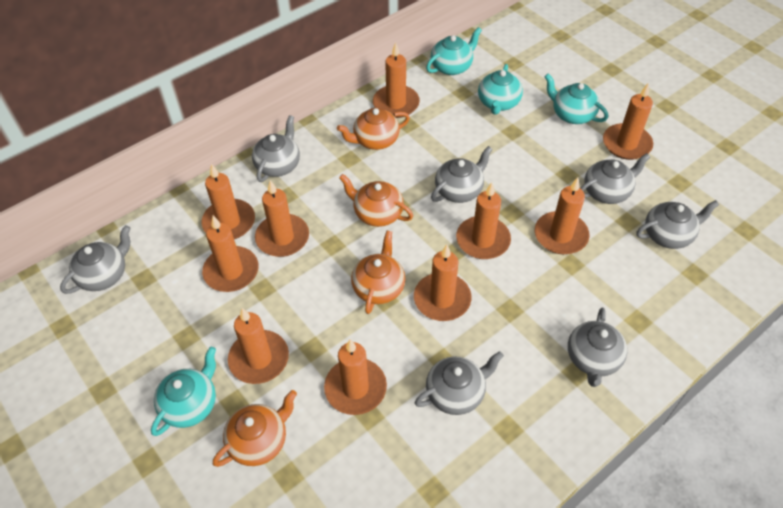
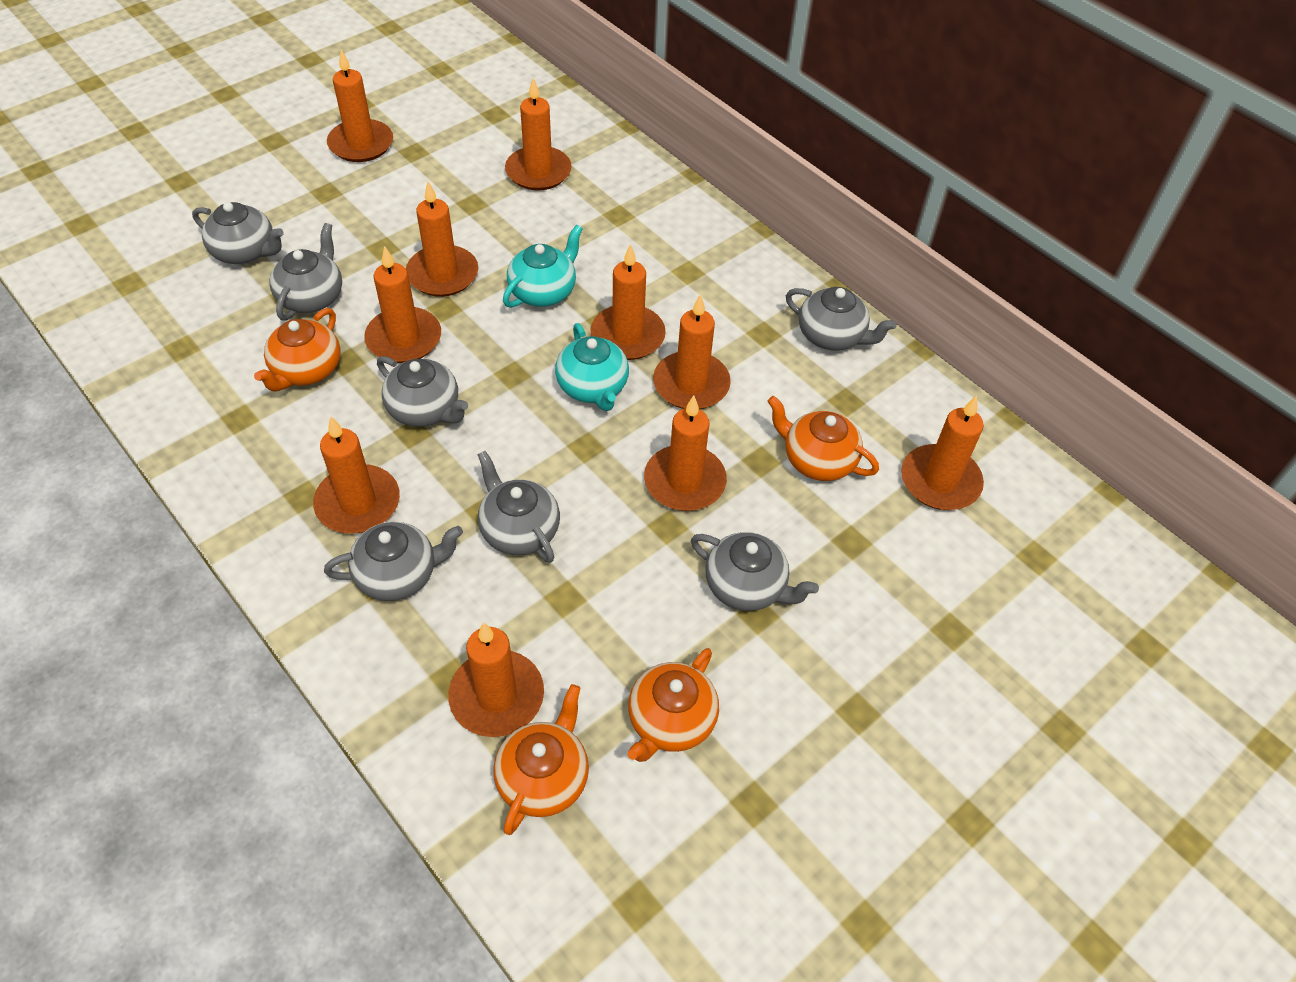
turquoise teapot: [151,347,216,436] [426,27,482,75] [478,64,523,115] [544,74,608,124] = 4 -> [503,224,583,308] [555,323,629,411] = 2

